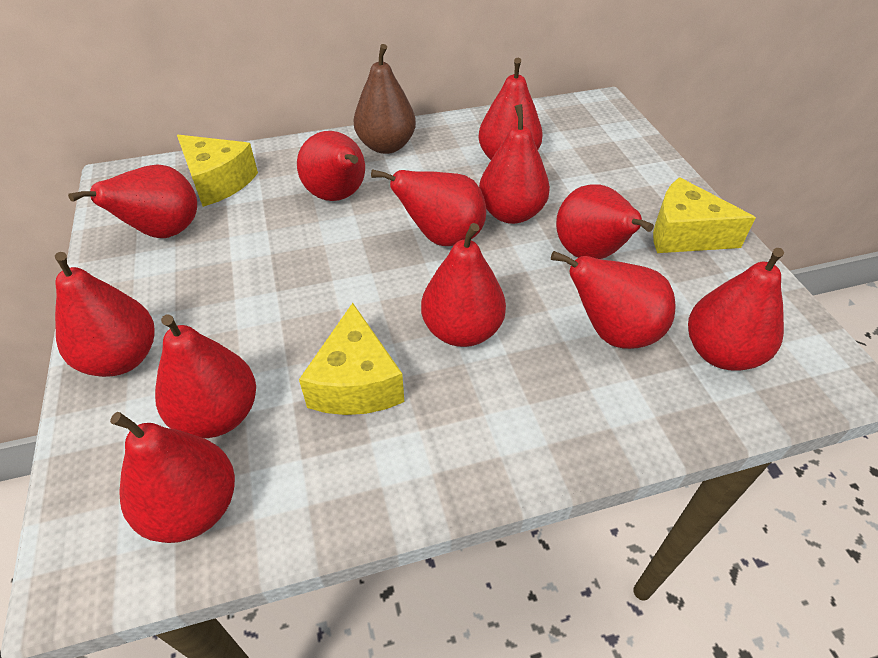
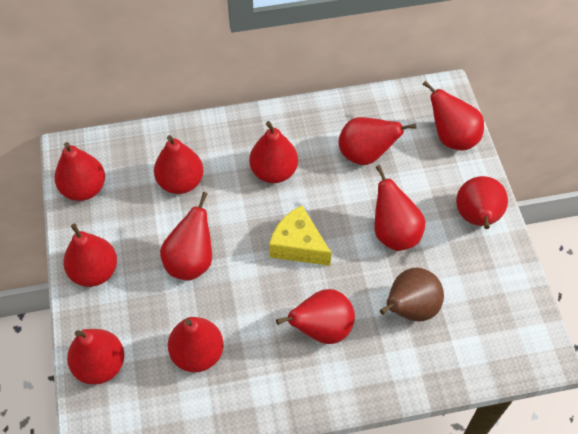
yellow cheese: [177,135,258,207] [299,303,404,415] [653,177,756,253] = 3 -> [269,205,331,266] = 1

